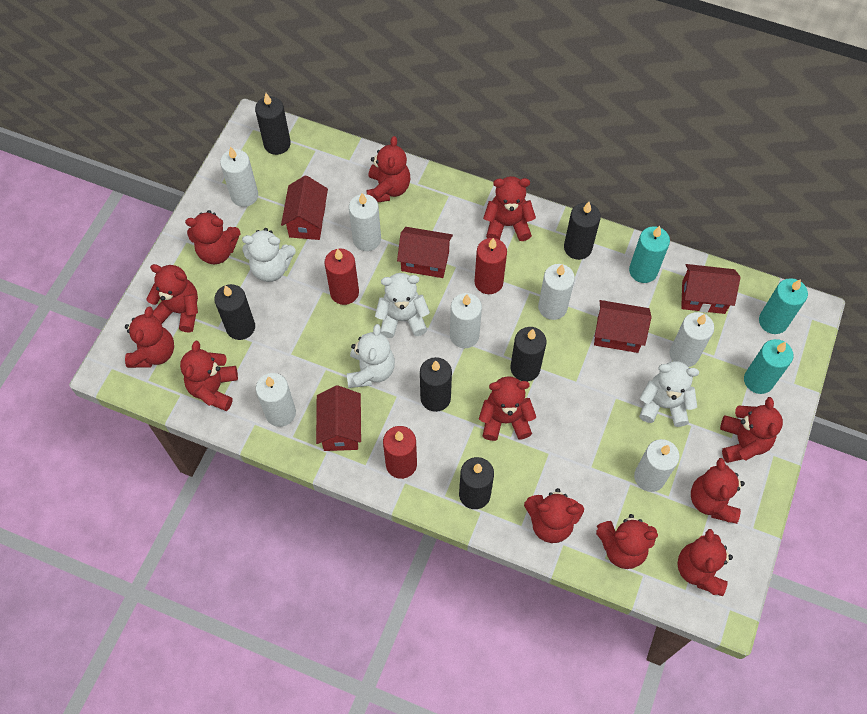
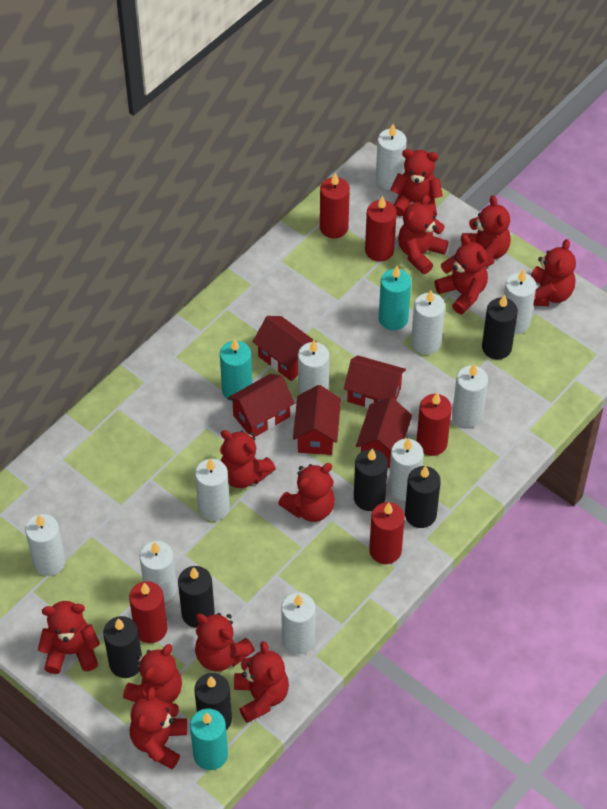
red candle: [324,249,359,305] [383,426,417,479] [475,238,507,294] = 3 -> [129,581,167,643] [320,173,350,239] [365,196,397,262] [369,502,405,564] [416,393,452,456] = 5
white candle: [220,146,258,207] [256,373,296,427] [349,193,381,251] [450,293,482,348] [538,264,575,320] [634,439,679,492] [670,312,714,367] = 7 -> [25,514,66,576] [140,541,177,602] [195,458,230,521] [281,592,316,654] [298,340,329,395] [376,124,407,190] [388,438,424,501] [411,290,445,355] [452,364,488,428] [504,269,536,334] = 10
white teddy bear: [242,228,296,282] [347,324,395,388] [375,273,430,338] [639,361,699,427] = 4 -> none = 0

